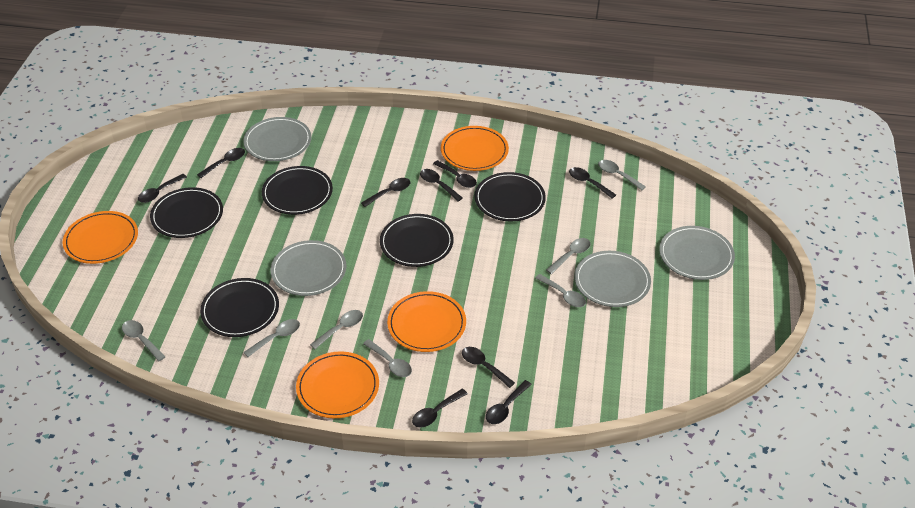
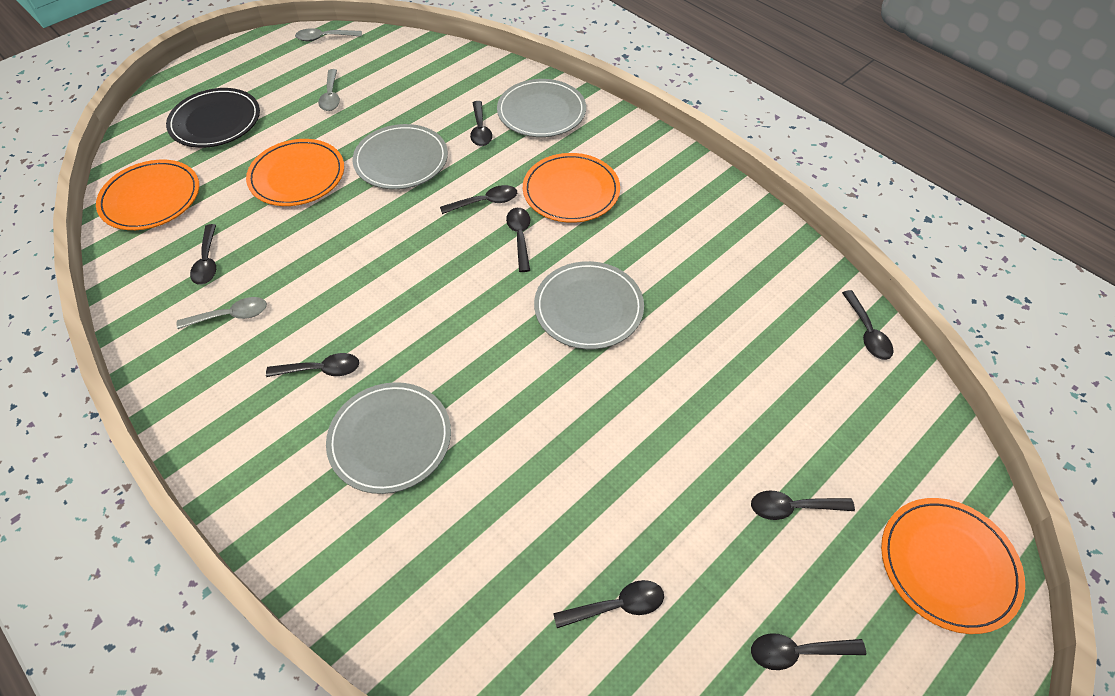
black plate: [150,187,223,238] [200,278,279,337] [262,166,333,215] [380,214,454,267] [475,172,546,221] = 5 -> [166,88,260,148] = 1
grey spoon: [122,320,166,361] [244,319,300,357] [310,310,363,349] [363,339,412,377] [535,274,586,307] [546,238,591,274] [598,160,646,190] = 7 -> [177,297,267,329] [295,28,362,41] [318,69,340,111] = 3

